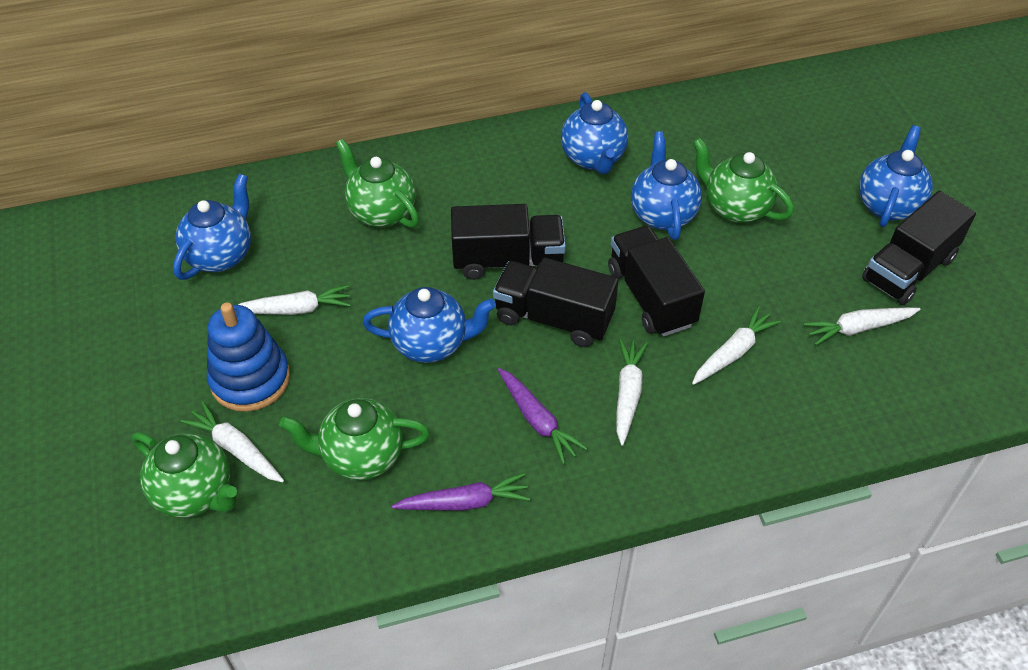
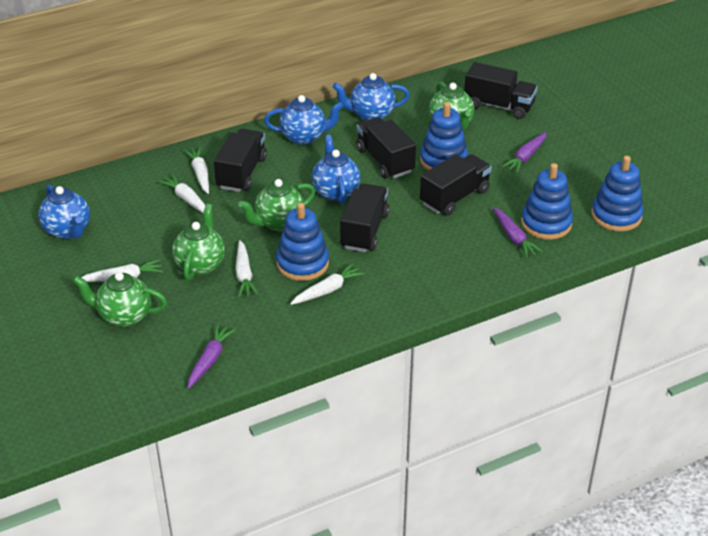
black truck: [451,204,566,280] [493,257,619,347] [608,226,705,336] [862,191,976,305] = 4 -> [214,129,267,192] [340,183,390,252] [356,117,416,179] [420,154,492,216] [464,62,537,119] = 5
blue stacking toy: [207,303,290,412] = 1 -> [276,203,329,281] [420,102,468,170] [521,163,573,240] [591,155,644,232] = 4
blue teapot: [173,174,251,280] [363,287,496,363] [561,92,628,174] [631,131,702,240] [859,125,933,227] = 5 -> [38,185,90,239] [264,95,343,145] [312,135,361,204] [333,73,410,121] = 4
purple carrot: [392,473,530,511] [498,368,587,464] = 2 -> [188,324,236,389] [493,207,543,258] [502,132,547,173] = 3

